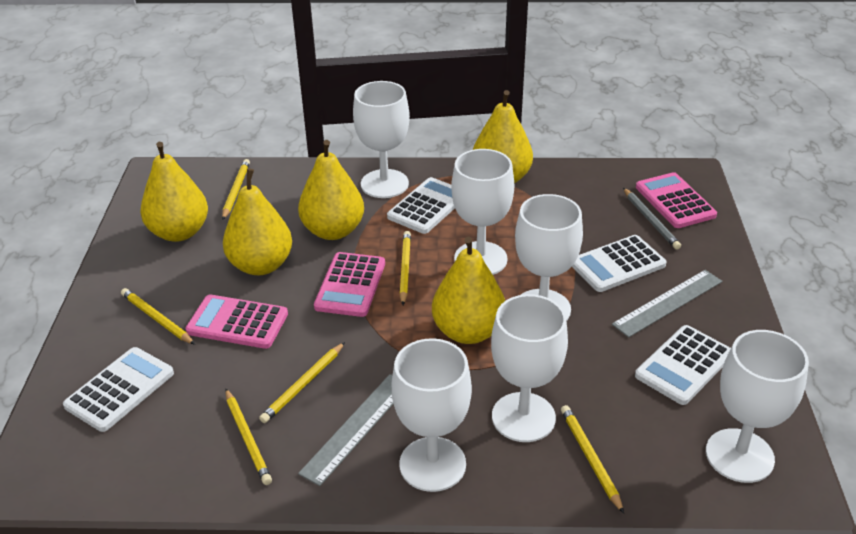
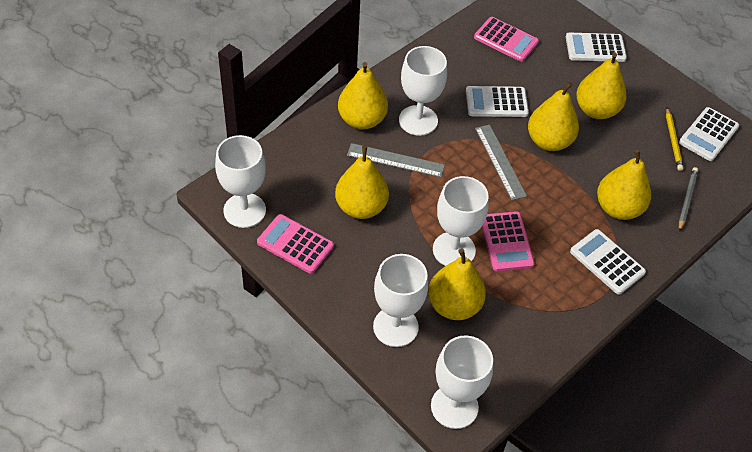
white goblet: [353,81,410,198] [392,338,472,492] [451,149,514,275] [491,294,568,442] [515,194,583,321] [706,330,809,483] = 6 -> [215,135,266,228] [373,254,428,347] [399,46,447,136] [431,335,493,429] [433,176,489,266] = 5
yellow pear: [140,142,208,242] [223,168,292,275] [298,140,364,240] [432,237,505,344] [473,90,533,183] = 5 -> [335,146,389,219] [338,62,388,130] [428,249,486,320] [528,82,579,151] [576,53,627,119] [597,149,651,220] = 6
yellow pencil: [121,288,195,345] [222,159,250,220] [225,389,272,485] [259,342,345,423] [400,231,411,305] [561,405,624,514] = 6 -> [666,108,683,171] = 1

